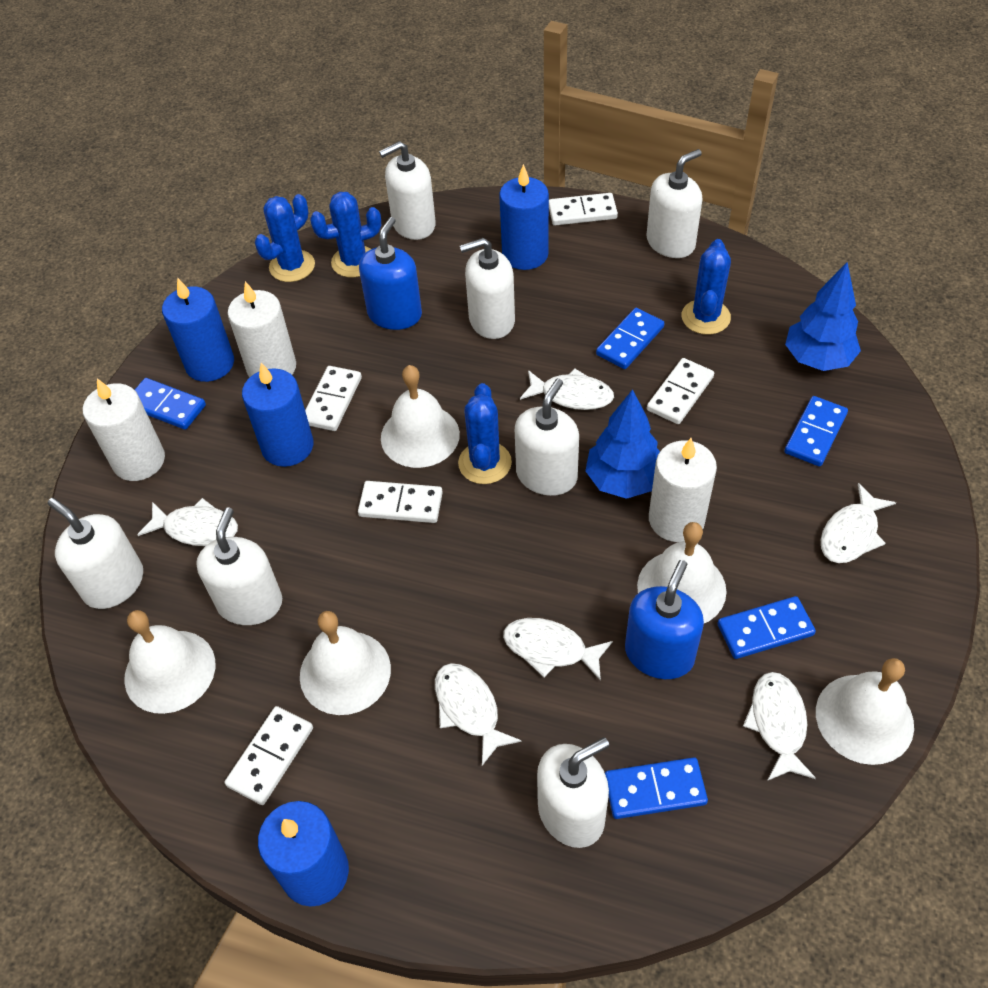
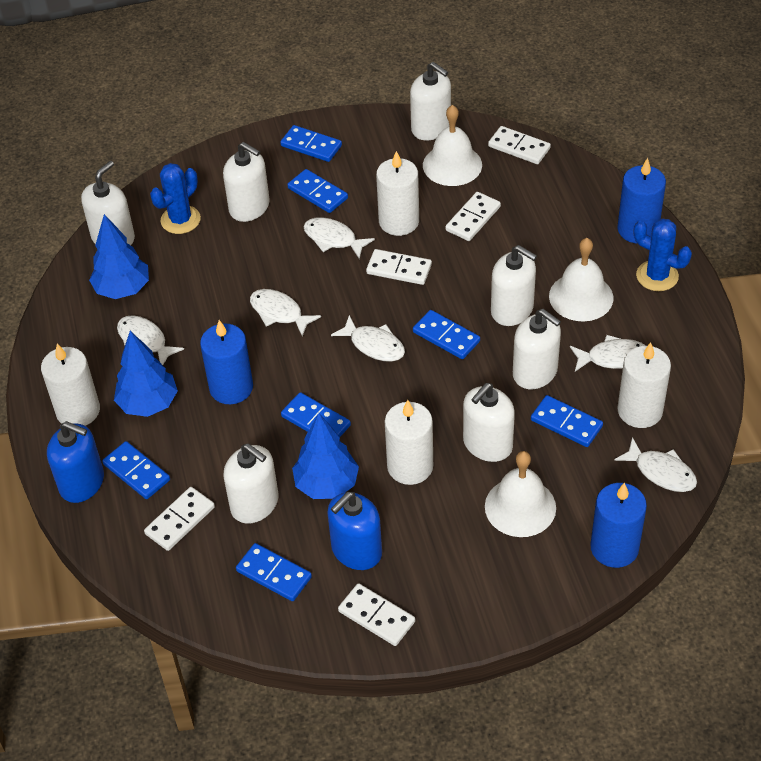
blue cactus: [255,194,315,282] [310,192,381,277] [458,383,512,484] [682,239,731,335] = 4 -> [150,163,201,234] [634,219,692,291] = 2
blue candle: [162,277,234,382] [242,363,314,467] [258,801,349,907] [499,164,549,270] = 4 -> [200,320,253,404] [591,483,647,568] [617,158,666,244] = 3
blue domino: [135,378,206,430] [596,308,664,369] [605,757,708,819] [717,596,816,659] [784,396,848,467] = 5 -> [102,441,170,499] [236,543,312,601] [280,125,342,162] [281,392,351,437] [287,169,348,213] [413,310,480,359] [531,395,603,447] = 7
blue tree: [585,389,660,499] [785,262,861,371] = 2 -> [89,214,149,299] [114,331,178,417] [292,413,359,499] = 3
white bell: [124,610,215,714] [300,611,391,715] [381,365,460,468] [637,522,727,623] [816,658,914,765] = 5 -> [423,105,482,186] [485,451,556,537] [549,238,614,322] = 3
white candle: [83,378,165,481] [227,281,296,378] [649,438,717,542] = 3 -> [41,344,100,426] [376,151,419,236] [384,400,433,485] [617,342,671,428] = 4

